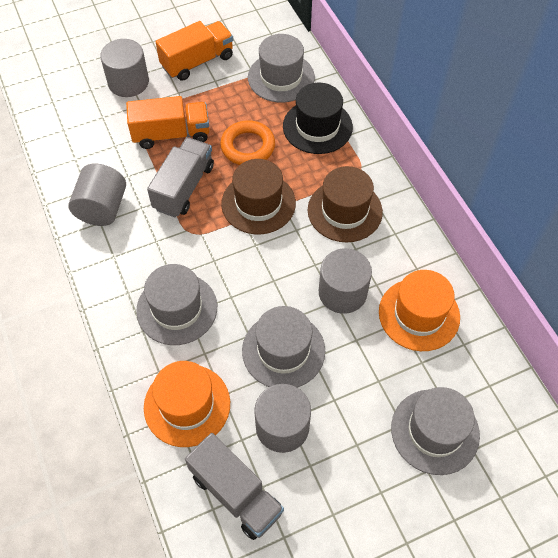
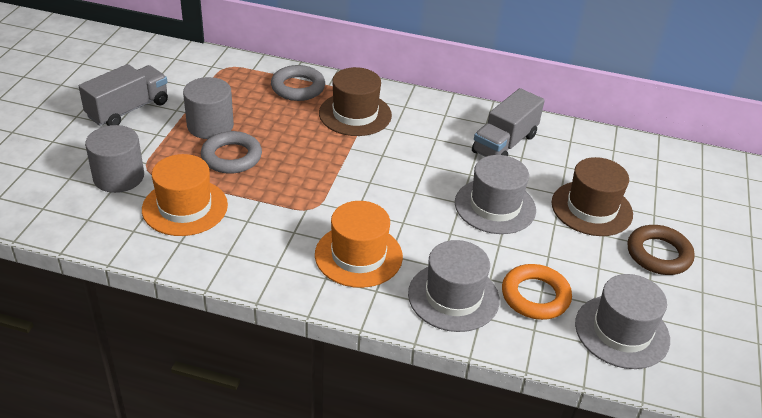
black hat: [283,83,353,154] = 1 -> none = 0
brown ring: none = 0 -> [627,225,695,275] = 1
grey cylinder: [68,164,126,226] [100,39,149,97] [254,384,311,453] [319,248,372,314] = 4 -> [85,125,144,193] [183,77,234,139] = 2
grey hat: [136,264,217,345] [242,306,325,387] [248,34,315,103] [391,387,480,475] = 4 -> [408,240,500,332] [455,155,536,234] [575,274,670,369] = 3
grey ring: none = 0 -> [201,131,262,174] [271,65,325,101] = 2
orange truck: [126,96,209,149] [156,21,233,81] = 2 -> none = 0

